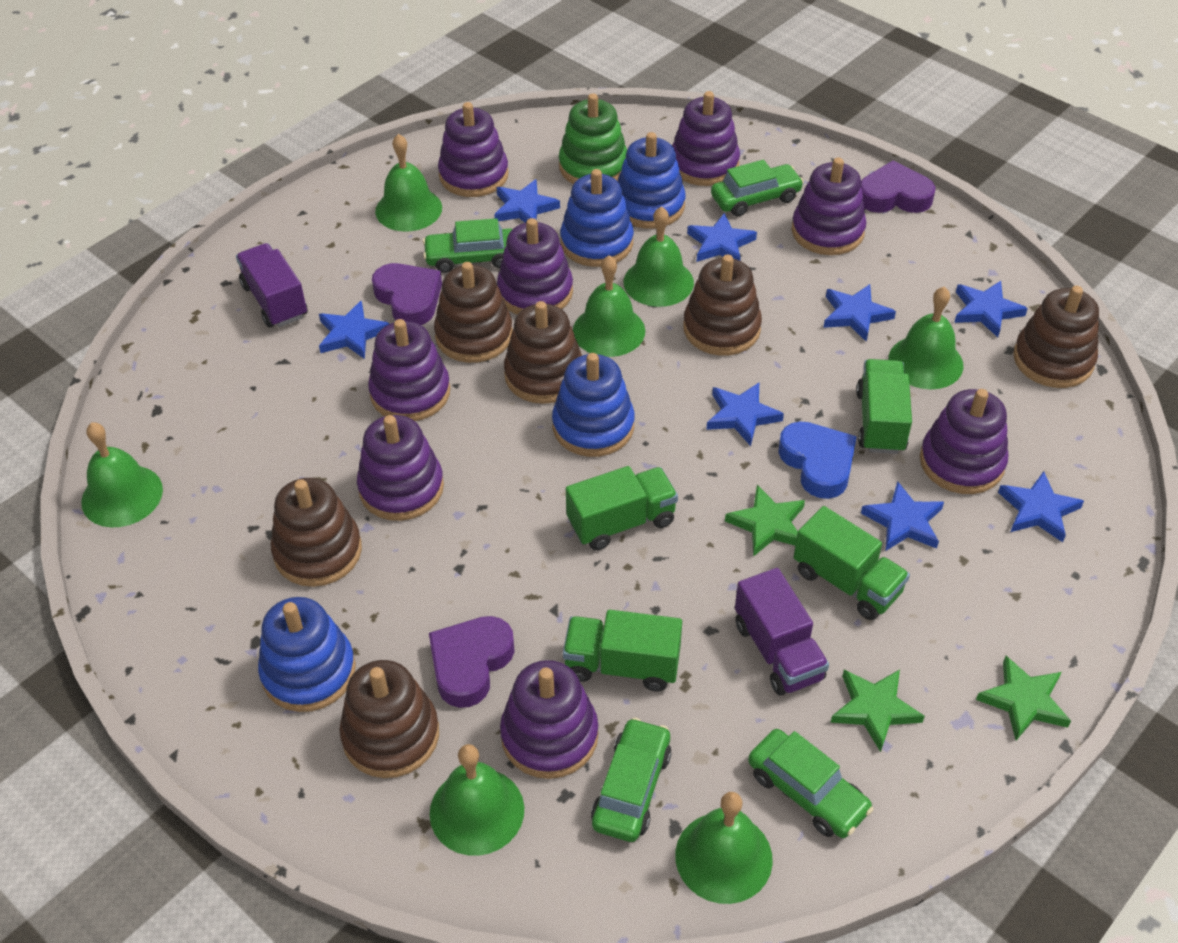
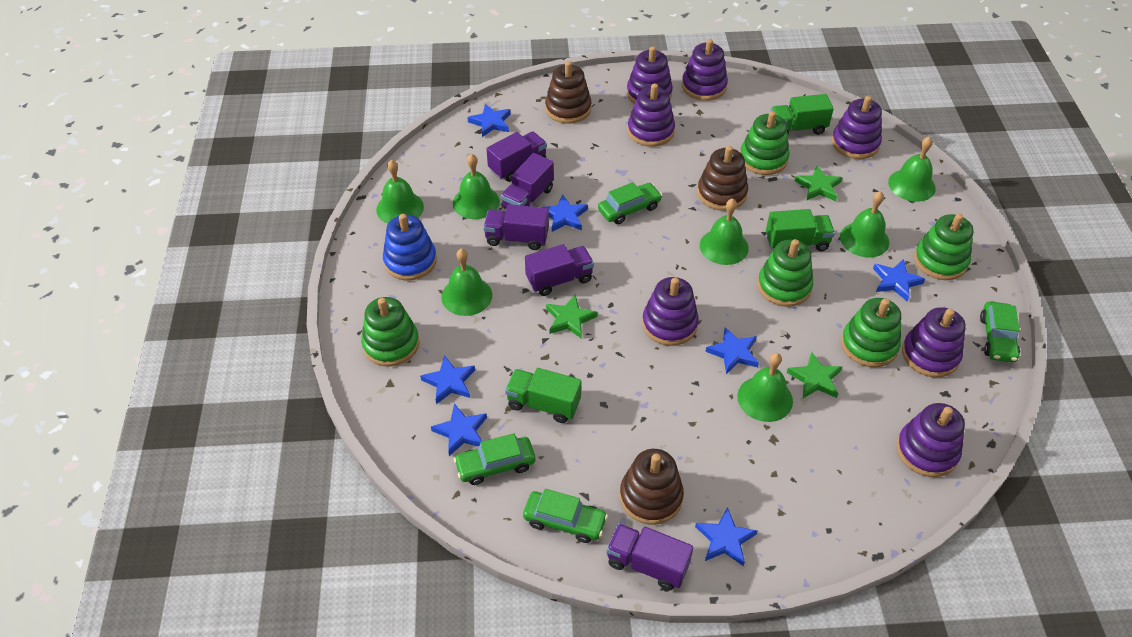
blue heart: [778,421,857,499] = 1 -> none = 0
blue stacking toy: [258,597,356,712] [552,353,635,457] [560,169,634,267] [618,132,686,229] = 4 -> [383,214,437,281] = 1
blue star: [319,300,389,359] [494,179,560,223] [687,213,757,262] [706,383,784,446] [824,284,896,342] [861,481,944,551] [954,281,1028,337] [998,471,1084,542] = 8 -> [420,355,475,404] [431,404,487,456] [467,104,511,137] [542,194,588,232] [695,507,757,566] [706,327,759,374] [873,259,925,302] = 7
brown stacking toy: [271,478,362,587] [339,660,439,778] [434,262,513,363] [504,301,582,404] [683,255,762,355] [1013,286,1099,388] = 6 -> [545,61,591,124] [620,449,684,525] [697,146,748,211] = 3
green stacking toy: [559,93,627,184] = 1 -> [361,297,420,367] [740,111,789,175] [758,239,813,307] [841,298,901,367] [914,214,973,280] = 5
green truck: [563,610,682,692] [566,466,678,550] [794,506,910,620] [856,359,912,454] = 4 -> [505,368,581,423] [766,209,835,251] [770,94,834,135] = 3
purple heart: [372,263,442,325] [429,616,515,708] [861,160,935,213] = 3 -> none = 0
purple stacking toy: [357,415,444,521] [368,319,450,421] [438,102,509,197] [497,218,573,315] [500,660,598,779] [672,91,740,186] [792,158,866,255] [920,389,1008,494] = 8 -> [627,46,673,104] [628,84,675,147] [642,277,699,346] [682,39,728,101] [832,96,882,159] [896,403,965,477] [902,307,965,378] = 7
purple truck: [236,243,308,327] [735,568,829,696] = 2 -> [483,204,549,250] [486,131,547,182] [501,153,554,209] [525,244,594,296] [606,524,694,590] = 5

